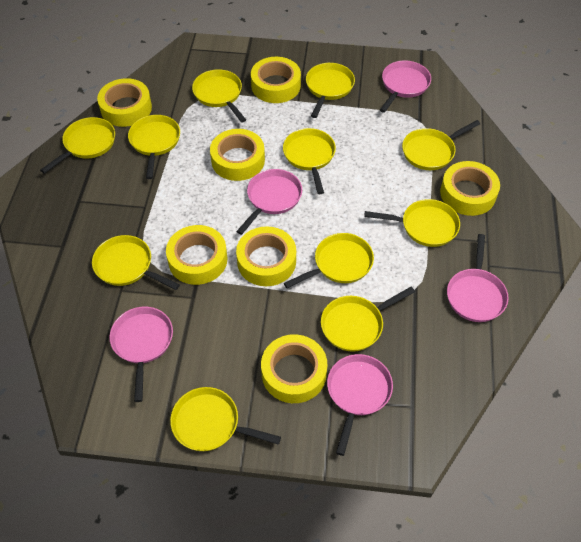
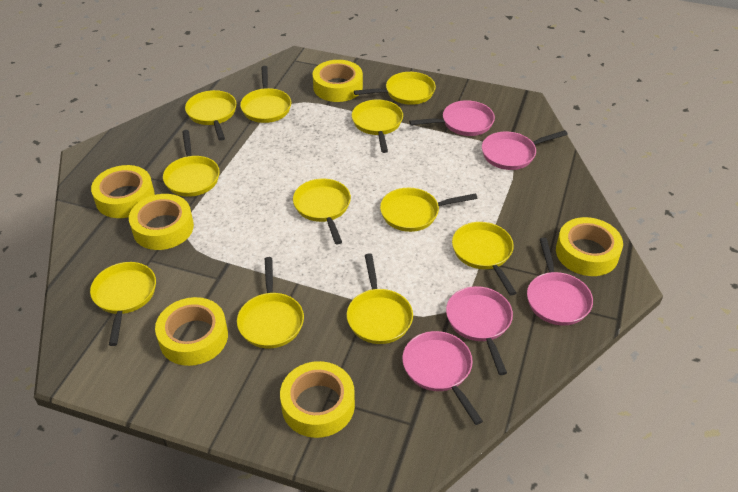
yellow tape: [97,78,152,127] [166,225,227,285] [210,129,265,181] [236,226,296,286] [251,57,301,103] [261,334,327,403] [440,161,500,216] = 7 -> [91,165,155,218] [129,194,194,250] [155,297,228,366] [280,361,355,438] [313,60,363,102] [556,217,623,276] = 6

